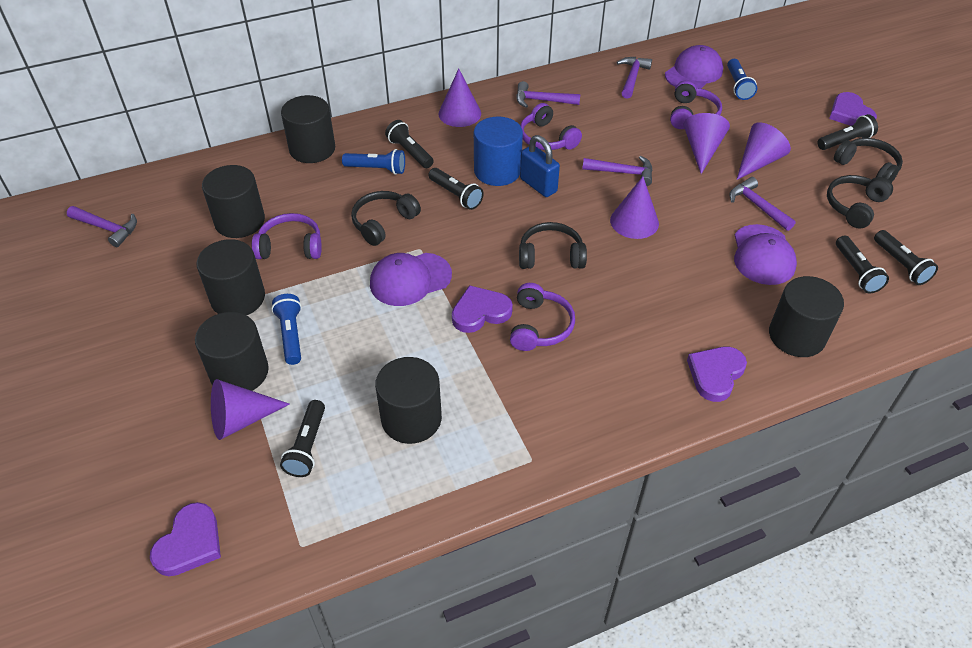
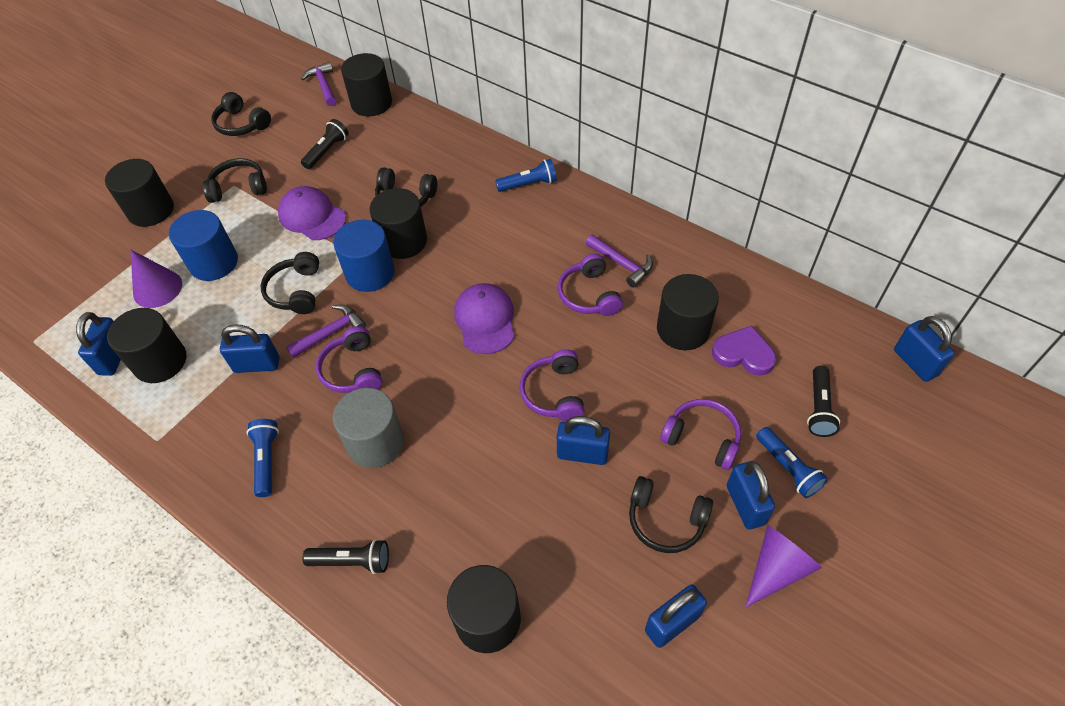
black flashlight: [280,400,325,477] [385,120,434,168] [428,168,484,210] [817,114,878,150] [836,235,889,294] [874,230,938,285] = 6 -> [301,119,349,169] [302,539,389,574] [807,366,840,437] = 3
black headphones: [351,191,421,246] [519,222,587,269] [827,175,893,229] [834,138,903,183] = 4 -> [203,158,267,203] [211,92,271,136] [261,252,319,314] [375,167,437,207] [629,476,713,553] = 5
blue cylinder: [474,117,523,186] = 1 -> [169,210,238,281] [333,220,395,292] = 2
blue padlock: [520,135,560,197] = 1 -> [76,312,121,376] [220,324,280,373] [557,416,610,465] [645,585,707,648] [727,461,775,530] [894,316,955,382] = 6
grey cylinder: none = 0 -> [333,388,404,468] = 1
purple cap: [370,253,452,306] [665,45,723,88] [734,224,797,285] = 3 -> [278,186,346,240] [454,283,515,354] = 2
purple cone: [211,379,290,440] [438,68,481,127] [610,176,659,239] [684,113,730,174] [737,122,791,180] = 5 -> [131,250,182,308] [745,525,822,607] = 2
purple hammer: [67,206,137,247] [516,81,580,108] [582,156,653,186] [616,57,652,99] [729,177,796,231] = 5 -> [286,305,366,358] [301,62,336,106] [586,234,653,288] = 3
purple heart: [150,502,221,576] [452,285,513,333] [687,347,747,402] [829,92,877,126] = 4 -> [712,326,776,375] = 1

